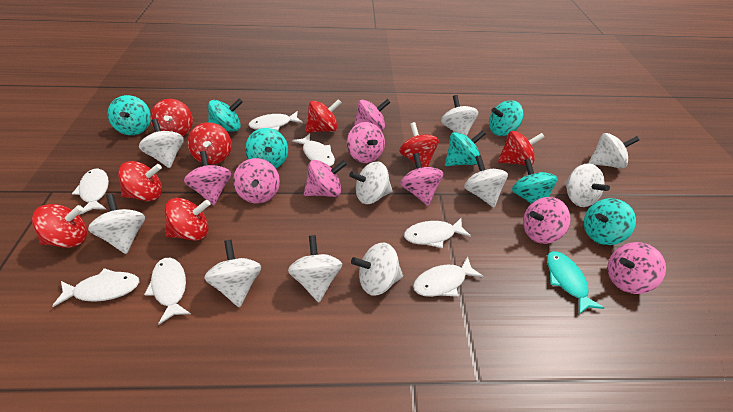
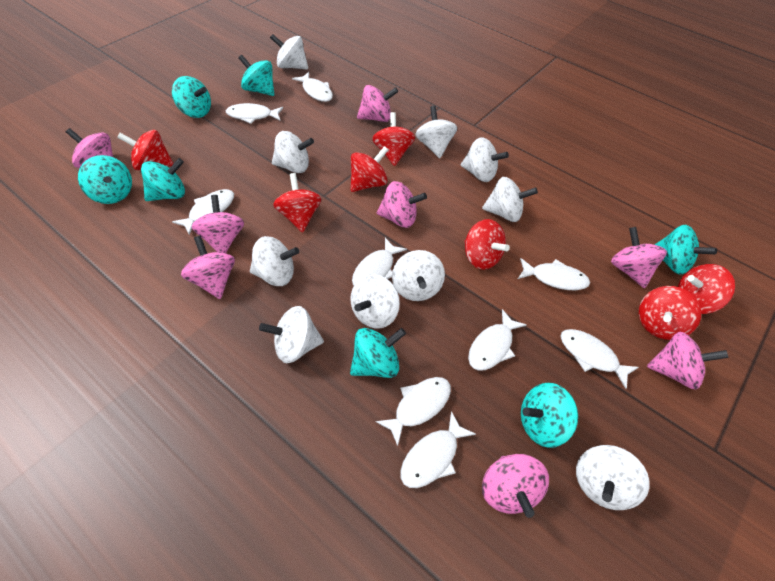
red spinning top: [32,204,87,248] [118,161,162,201] [150,99,193,136] [164,198,211,241] [188,122,232,165] [305,99,342,133] [399,122,439,167] [498,131,545,166] = 8 -> [117,130,174,170] [273,173,321,233] [351,146,388,192] [372,112,415,166] [464,219,510,270] [639,286,701,340] [678,264,735,314] = 7
turquoise fish: [547,251,604,314] = 1 -> none = 0
white fish: [52,268,139,307] [72,169,109,215] [144,258,191,324] [248,111,303,131] [292,133,335,166] [404,218,471,248] [413,256,483,297] = 7 -> [172,189,234,235] [226,103,283,124] [292,72,333,102] [352,238,407,286] [376,377,451,446] [400,411,476,488] [468,309,527,371] [518,258,590,290] [560,329,639,389] = 9

